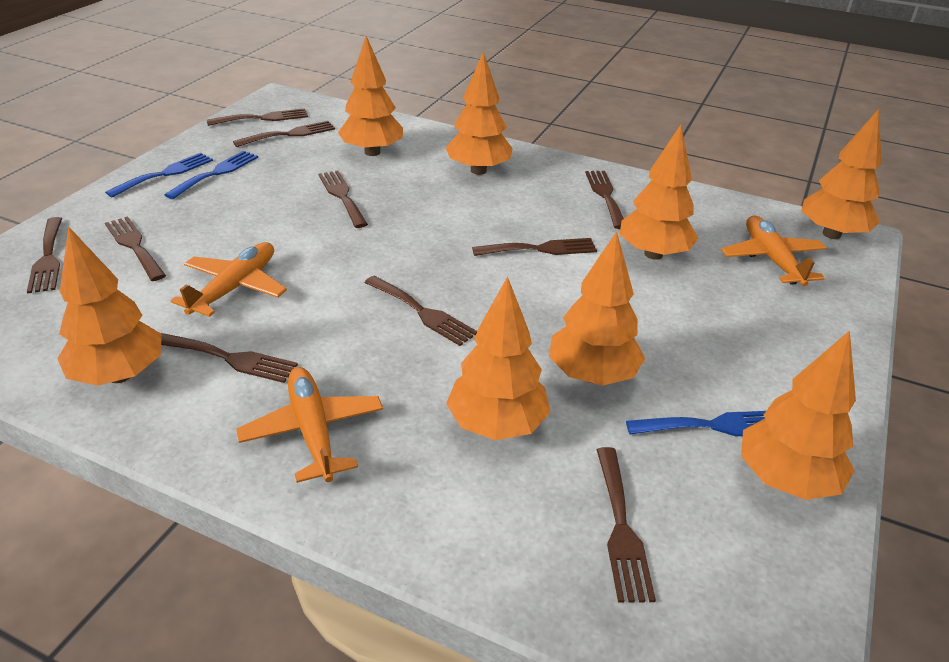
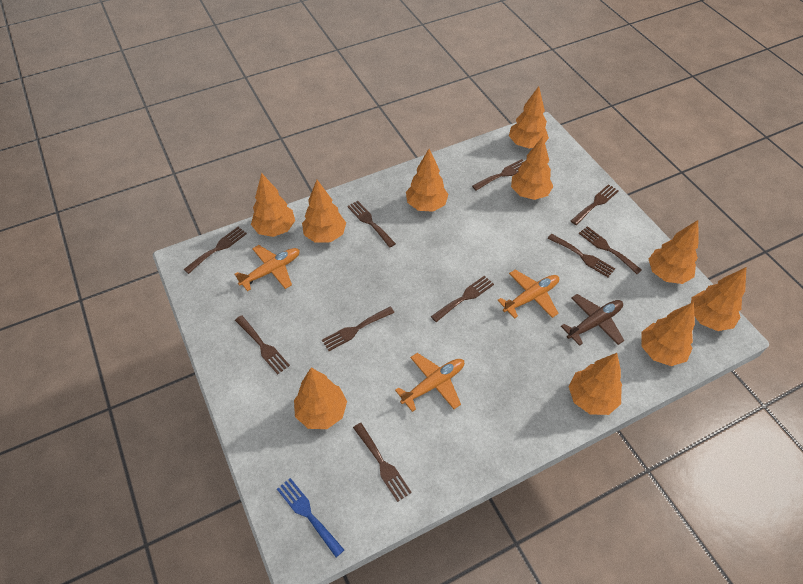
blue fork: [105,153,213,198] [164,151,258,199] [626,411,766,436] = 3 -> [277,478,344,557] = 1
brown plane: none = 0 -> [561,294,624,346] = 1
orange tree: [57,227,162,386] [338,36,403,156] [446,52,513,175] [446,276,550,440] [549,231,645,386] [620,125,699,260] [741,331,856,500] [801,109,882,239] = 8 -> [251,173,295,237] [294,368,347,429] [302,180,346,243] [406,149,448,212] [509,86,549,149] [511,137,553,200] [568,353,622,415] [641,302,695,366] [649,220,699,284] [691,267,746,331] = 10

